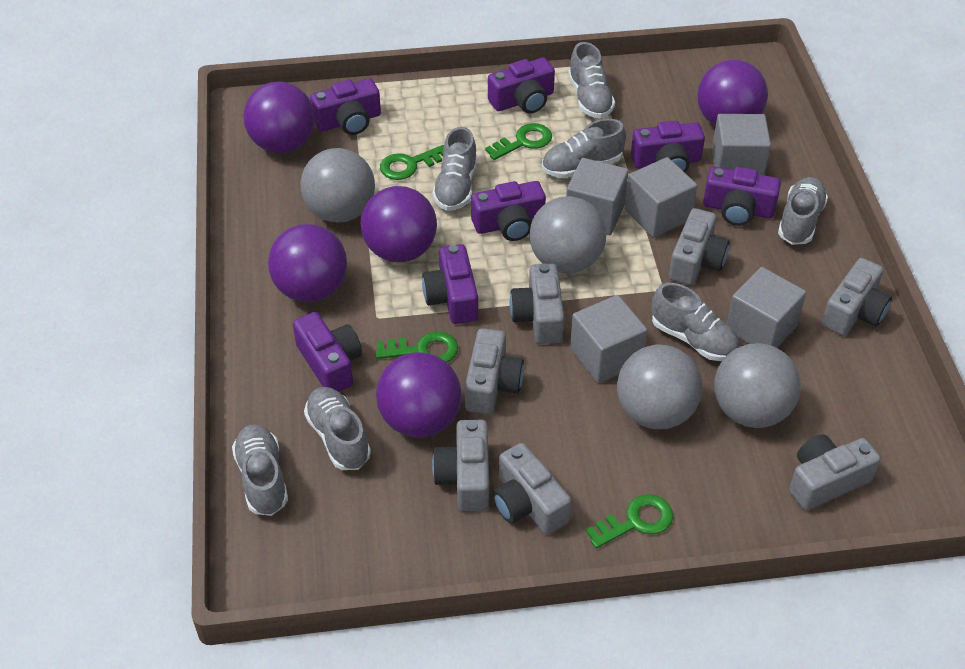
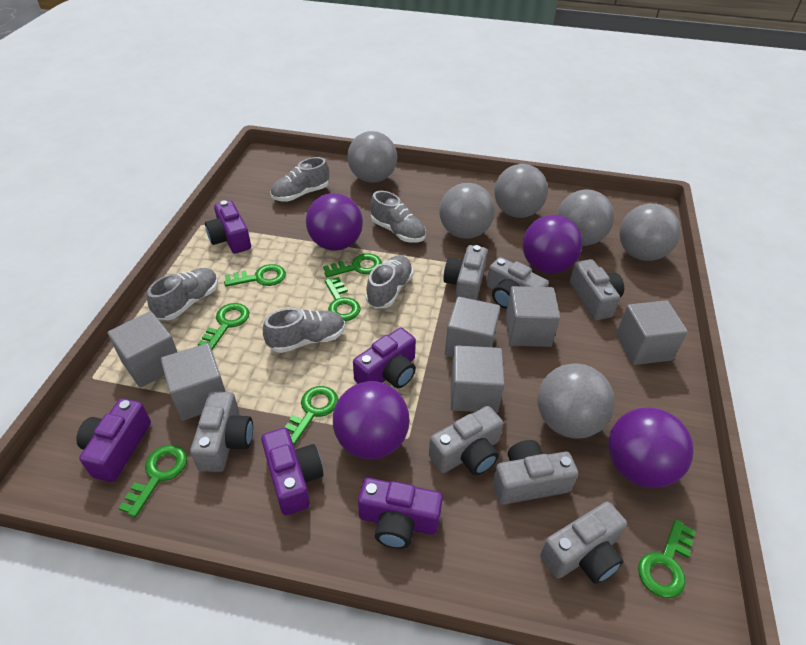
green key: [375,331,458,362] [380,145,444,180] [485,123,552,160] [586,494,673,548] = 4 -> [119,445,187,517] [198,303,250,350] [224,264,286,287] [285,386,338,445] [323,253,382,277] [325,277,361,321] [638,519,696,598] = 7
grey ball: [300,148,375,223] [530,196,606,273] [617,345,702,429] [714,343,801,428] = 4 -> [347,131,397,183] [439,183,495,239] [494,164,548,218] [537,364,615,439] [557,190,614,246] [619,204,681,261] = 6
grey cube: [566,158,629,235] [570,295,647,383] [625,157,697,238] [712,114,771,175] [727,267,806,348] = 5 -> [108,311,177,388] [161,343,226,421] [445,297,500,357] [451,345,504,413] [505,286,560,347] [616,300,688,365] = 6
grey shoe: [232,424,288,516] [304,387,371,470] [432,127,477,211] [542,119,626,178] [568,42,615,118] [651,283,740,361] [778,177,828,245] = 7 -> [147,268,218,320] [263,308,345,353] [271,157,329,201] [366,255,413,308] [370,191,426,243] = 5
purple ball: [243,82,315,153] [268,224,347,302] [361,186,437,262] [376,352,462,438] [697,60,768,126] = 5 -> [306,193,363,251] [333,381,410,459] [523,215,583,274] [608,407,694,488] = 4
purple camera: [293,312,362,392] [310,78,381,135] [422,244,478,324] [471,181,546,241] [488,58,555,114] [631,121,705,172] [703,167,781,226] = 7 -> [76,398,151,482] [205,200,251,254] [261,428,324,515] [353,328,416,388] [358,478,443,549] = 5

